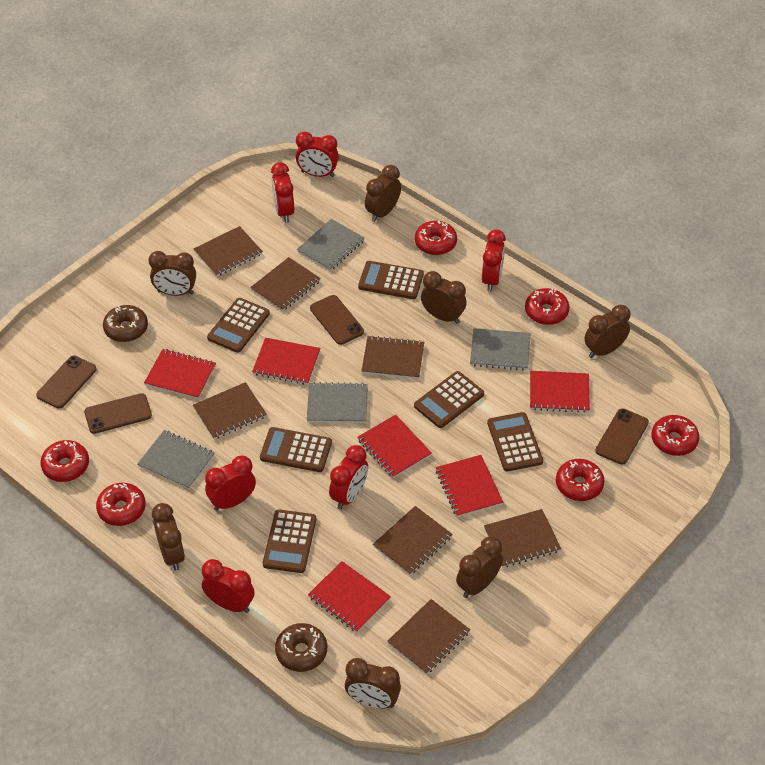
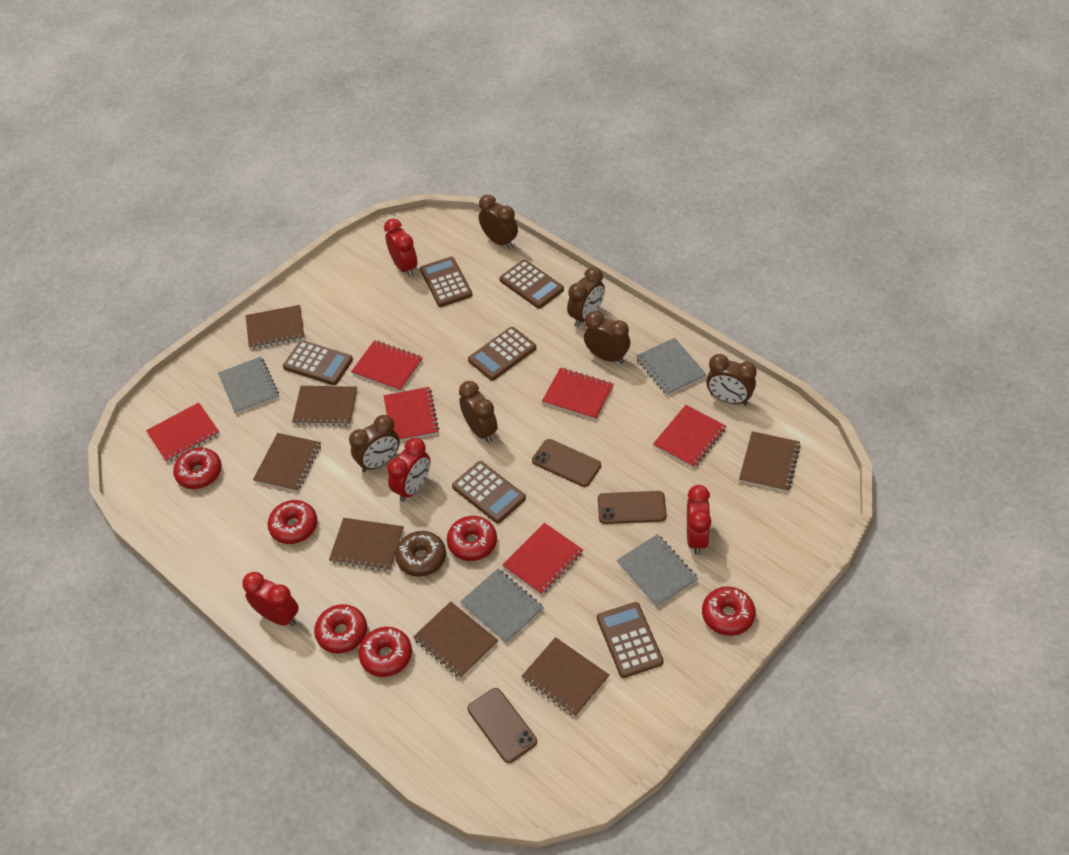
brown clock: [148,251,196,296] [152,503,185,571] [345,658,401,709] [365,165,401,222] [421,271,467,324] [456,536,503,598] [584,305,631,358] = 7 -> [349,415,400,472] [459,381,498,443] [479,195,518,249] [567,267,605,327] [584,311,630,364] [706,354,757,405] = 6
brown donut: [103,305,148,342] [275,623,327,672] = 2 -> [395,531,446,577] = 1
brown phone: [36,355,97,409] [84,393,152,434] [310,295,364,345] [595,408,649,465] = 4 -> [468,688,537,763] [532,439,601,487] [598,491,667,524] = 3
red clock: [202,559,255,613] [205,455,256,511] [271,162,294,223] [296,131,339,177] [329,445,368,509] [482,229,506,292] = 6 -> [242,572,299,626] [384,219,417,277] [387,438,430,502] [687,485,711,555] = 4

